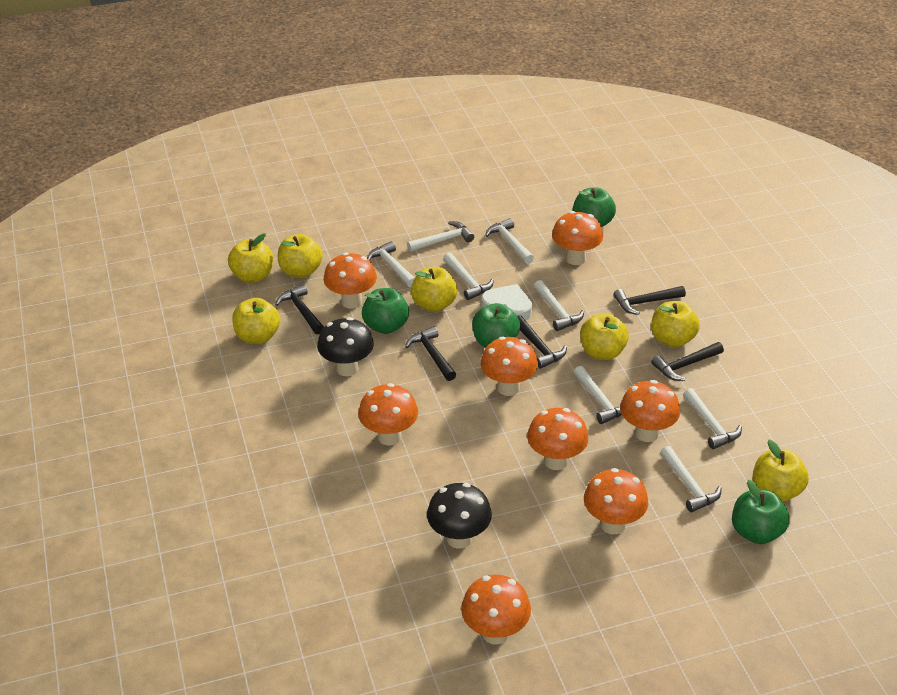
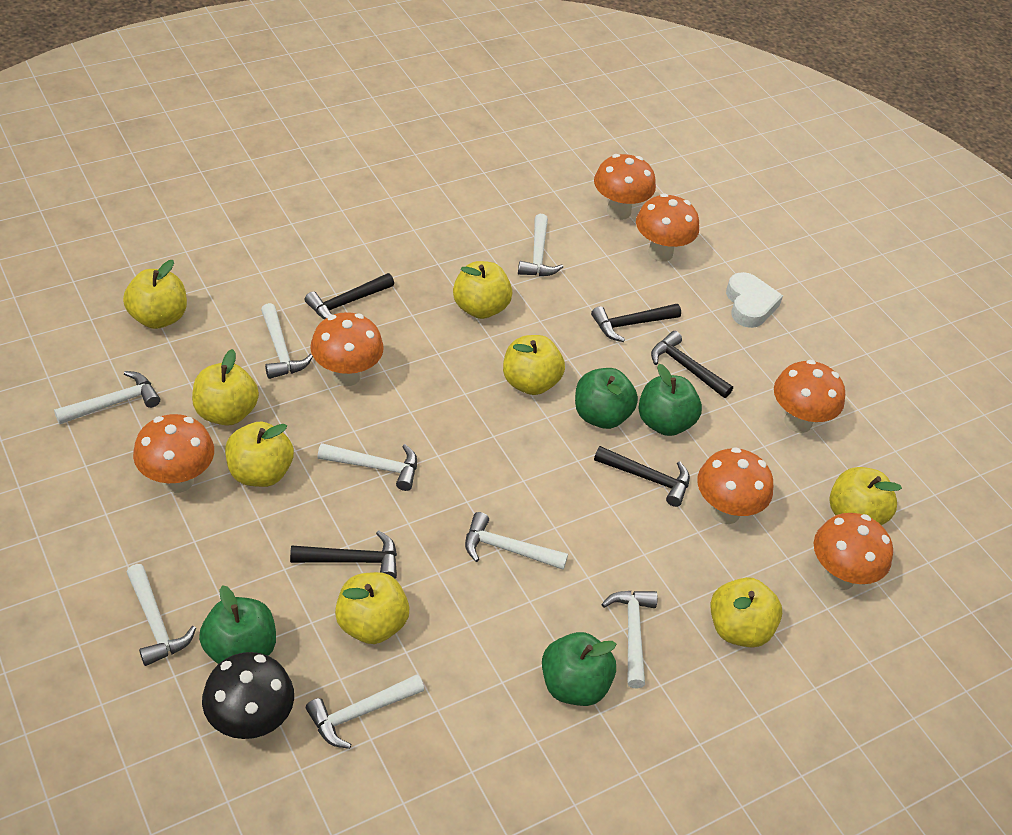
black mushroom: [317,317,374,376] [427,483,492,549] = 2 -> [202,652,294,739] = 1
orange mushroom: [324,252,377,309] [358,383,418,446] [461,575,531,645] [481,336,538,396] [527,408,588,470] [552,211,603,265] [584,468,648,534] [620,380,680,442] = 8 -> [133,414,214,493] [310,312,384,386] [594,154,656,220] [636,193,699,262] [697,447,773,524] [774,360,845,433] [814,513,893,590] = 7
yellow apple: [228,233,273,283] [232,298,280,344] [278,234,323,278] [411,267,457,312] [580,313,629,360] [651,301,700,347] [752,440,809,502] = 7 -> [123,260,187,329] [192,349,259,426] [225,422,294,487] [335,572,409,644] [453,261,512,319] [503,335,565,395] [710,577,782,647] [830,467,902,525] = 8

